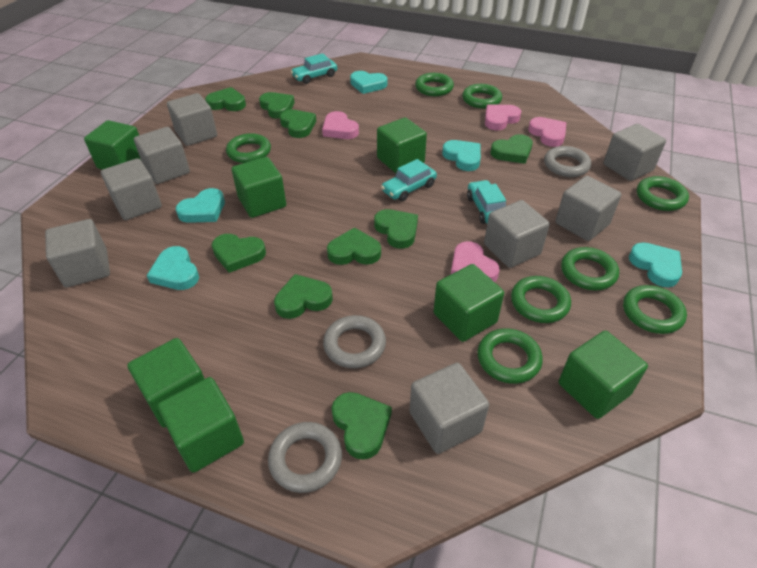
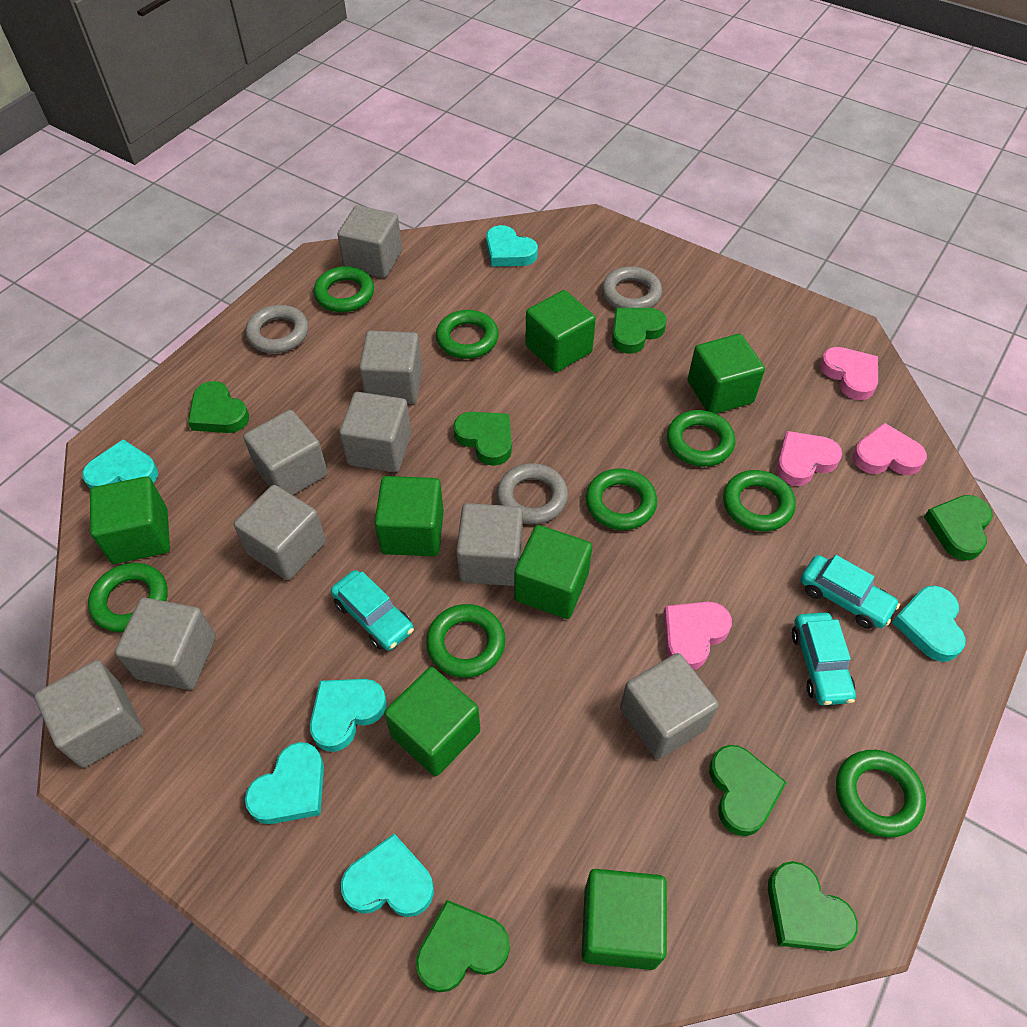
green heart: [205,87,246,111] [212,234,266,273] [259,92,295,119] [274,274,333,319] [280,110,316,138] [327,227,381,265] [332,392,392,460] [374,209,418,249] [491,134,533,164] = 9 -> [188,381,249,433] [416,900,510,992] [453,412,512,466] [612,308,667,354] [709,745,787,836] [768,861,858,951] [924,495,993,561] = 7
grey cube: [45,219,110,287] [101,158,162,220] [134,127,190,184] [167,93,217,146] [409,363,489,454] [484,200,550,268] [555,176,621,241] [604,124,666,181] = 8 -> [34,660,144,768] [115,598,216,690] [234,485,326,580] [243,410,328,495] [337,205,402,278] [339,392,411,473] [359,330,422,404] [456,503,523,586] [620,653,719,759] = 9
turquoise heart: [147,246,199,290] [176,188,225,223] [350,71,387,94] [442,140,481,171] [629,243,682,287] = 5 -> [82,439,158,489] [245,742,324,824] [310,679,387,752] [341,834,434,917] [486,225,538,267] [892,586,966,662] = 6

